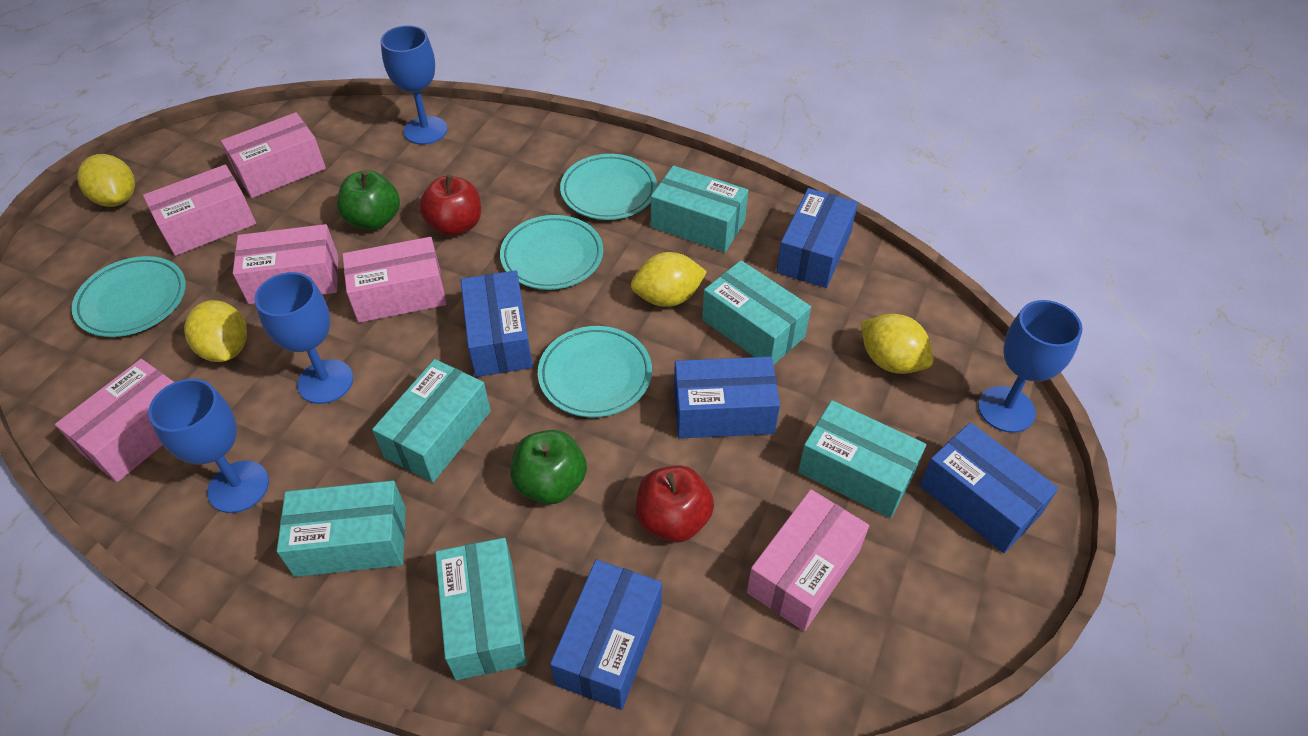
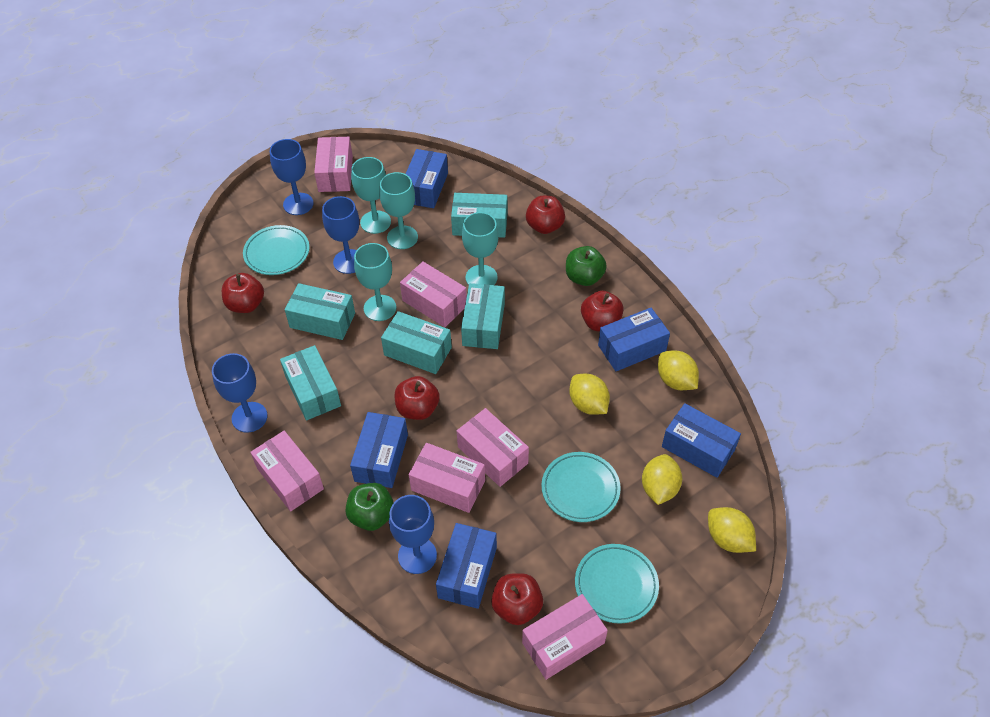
red apple: [419,175,481,236] [636,465,714,542] = 2 -> [222,273,264,313] [395,376,440,420] [491,573,543,625] [526,196,565,234] [581,291,623,332] = 5
turquoise box: [277,481,406,577] [372,359,491,483] [435,538,527,680] [651,165,748,253] [702,260,811,365] [798,400,926,518] = 6 -> [280,345,341,420] [285,283,355,340] [381,311,452,374] [451,193,507,238] [461,283,505,349] = 5
turquoise goblet: none = 0 -> [351,157,391,234] [354,243,396,321] [379,172,418,249] [462,212,498,285] = 4
turquoise plate: [72,256,186,337] [500,215,603,290] [538,326,652,418] [560,154,657,220] = 4 -> [243,225,310,275] [542,452,621,522] [575,544,659,624] = 3

